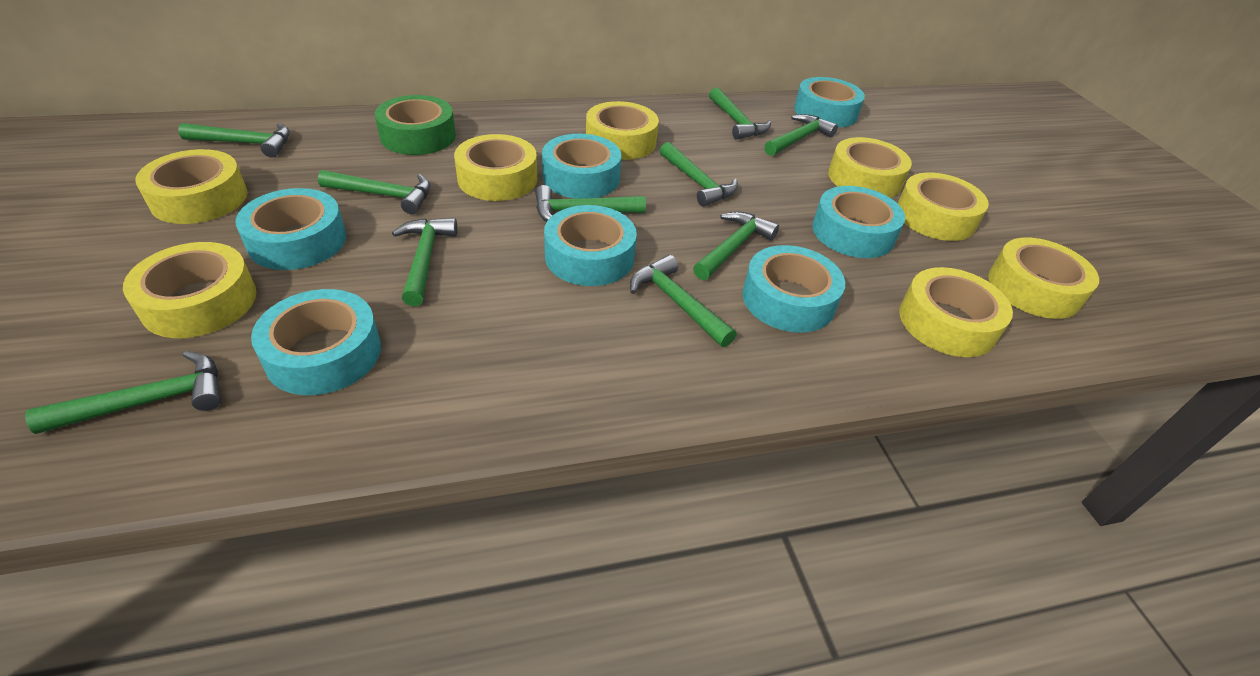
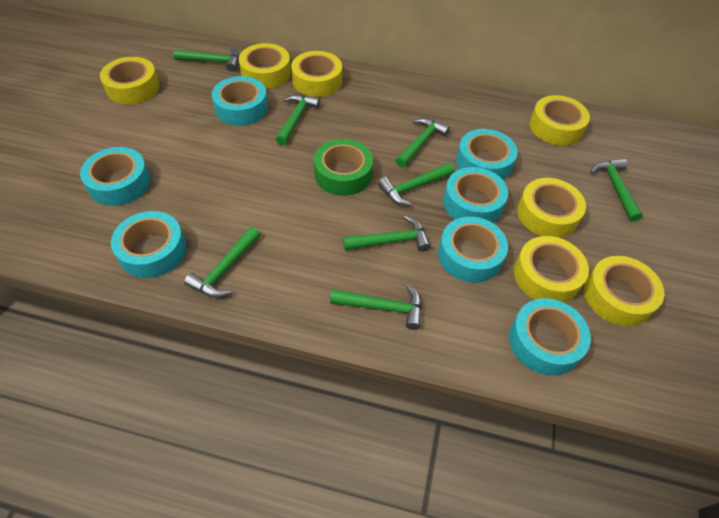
green hammer: [25,351,221,434] [178,123,290,157] [318,170,431,214] [392,218,457,306] [535,185,646,222] [630,255,737,347] [660,142,738,206] [693,212,779,280] [709,88,771,140] [764,114,838,156] = 10 -> [173,47,239,72] [184,227,260,297] [276,94,320,145] [330,285,422,330] [343,215,431,252] [378,163,454,206] [396,118,450,168] [590,158,643,222] = 8
yellow tape: [123,242,256,338] [135,149,247,224] [454,134,537,201] [586,101,659,160] [828,137,912,198] [897,173,989,241] [899,267,1013,357] [988,238,1099,319] = 8 -> [100,57,160,104] [239,43,291,89] [291,51,342,97] [514,236,589,303] [517,178,586,238] [530,95,590,145] [584,256,664,326] = 7

